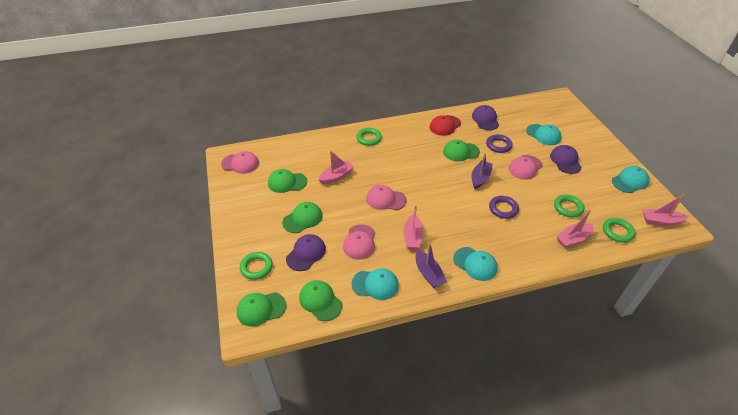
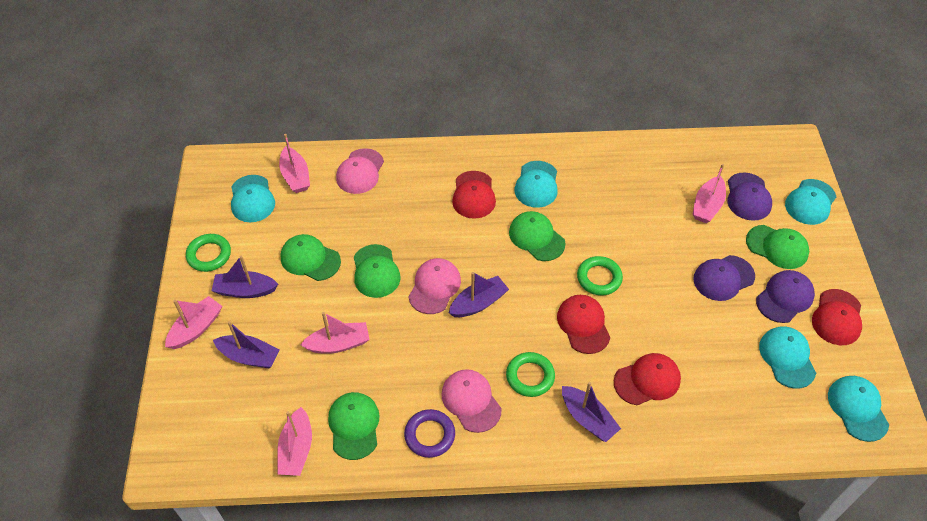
green ring: [240,252,273,280] [356,128,382,146] [554,194,584,217] [603,218,635,243] = 4 -> [186,234,231,272] [506,352,555,397] [577,256,623,295] = 3
pink boat: [319,151,354,184] [404,205,424,250] [556,210,594,248] [643,194,688,226] = 4 -> [165,296,223,349] [277,407,312,476] [279,134,310,193] [301,312,370,354] [692,164,726,223] = 5
pink cap: [221,151,259,174] [343,224,375,260] [366,185,407,210] [509,155,542,180] = 4 -> [336,148,384,194] [408,258,461,314] [441,369,502,433] = 3
purple boat: [416,243,447,288] [471,153,493,189] = 2 -> [212,255,278,298] [213,321,280,368] [449,272,509,317] [562,382,621,442] = 4
purple ring: [486,134,513,153] [489,196,519,219] = 2 -> [404,409,455,458] = 1
red cap: [429,115,461,136] = 1 -> [452,171,496,219] [557,295,610,354] [614,353,681,405] [812,289,862,345] = 4
turquoise cap: [352,268,399,300] [453,247,498,281] [526,124,562,145] [612,166,649,193] = 4 -> [231,175,275,222] [515,161,558,208] [759,326,816,389] [785,179,836,225] [828,376,889,442] = 5

